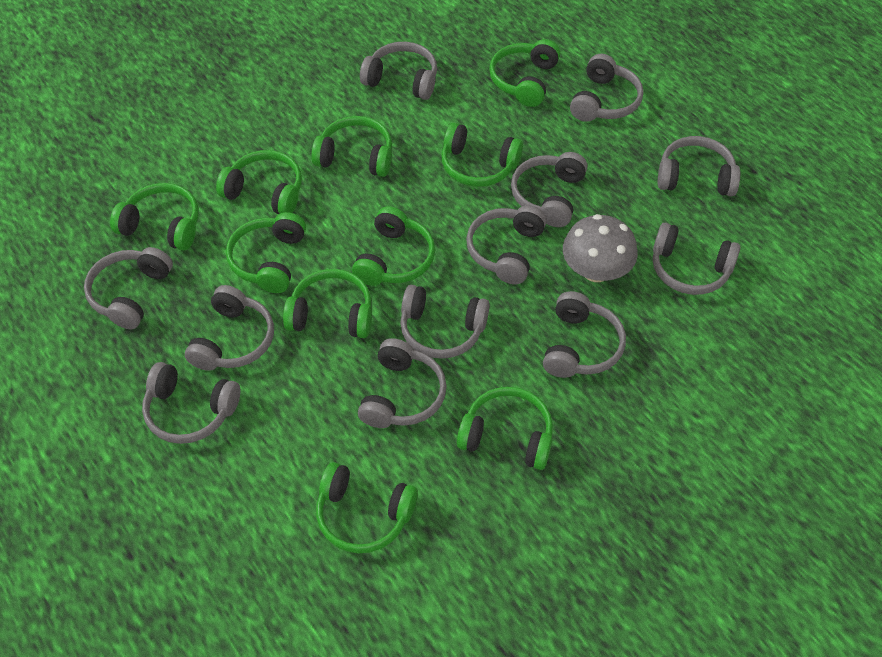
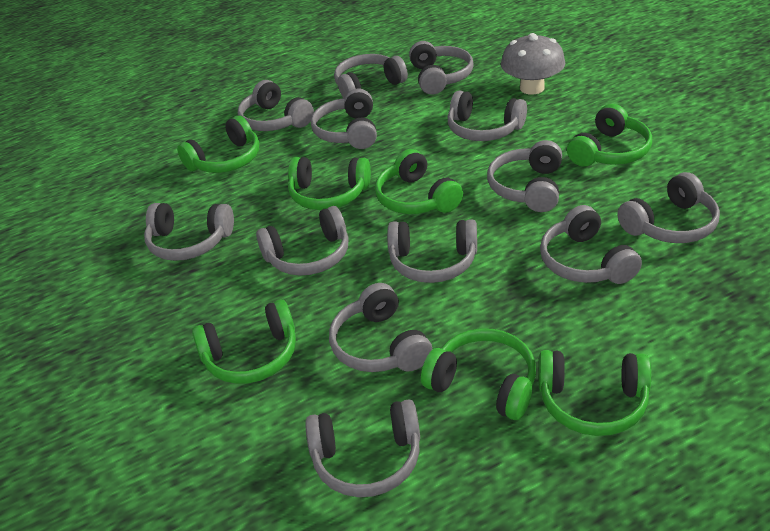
green headphones: [110,183,199,250] [216,150,302,214] [226,212,306,293] [283,269,372,338] [311,116,392,177] [316,462,418,553] [352,206,435,286] [441,122,523,187] [457,387,553,470] [489,39,560,107] = 10 -> [177,116,259,173] [192,300,296,384] [288,157,371,210] [375,149,463,214] [421,328,536,420] [538,350,651,436] [567,104,652,167] = 7
grey headphones: [84,247,173,329] [142,362,240,444] [185,285,274,371] [358,338,447,428] [360,42,437,100] [400,285,490,359] [466,205,547,284] [511,152,587,227] [543,291,626,378] [570,54,643,122] [653,223,741,295] [658,136,740,196] = 12 -> [144,203,234,261] [238,80,314,131] [256,206,349,276] [305,399,420,497] [311,89,377,149] [329,283,432,372] [334,54,408,98] [387,219,477,283] [409,41,474,95] [448,90,527,141] [487,140,562,212] [540,205,642,284] [618,172,720,243] = 13

